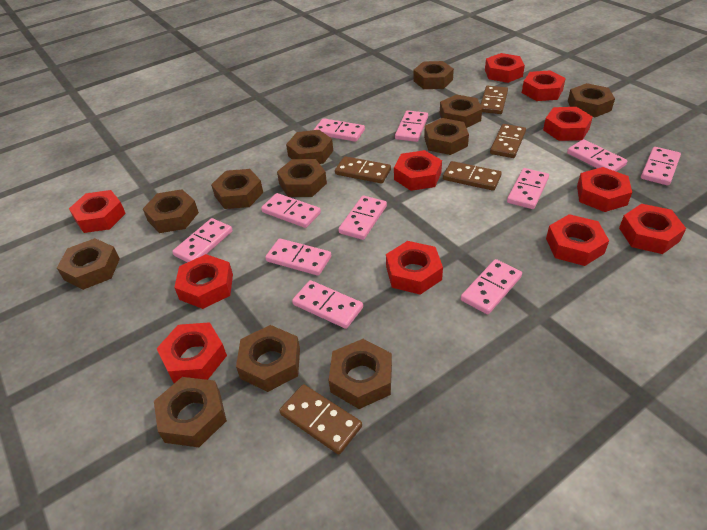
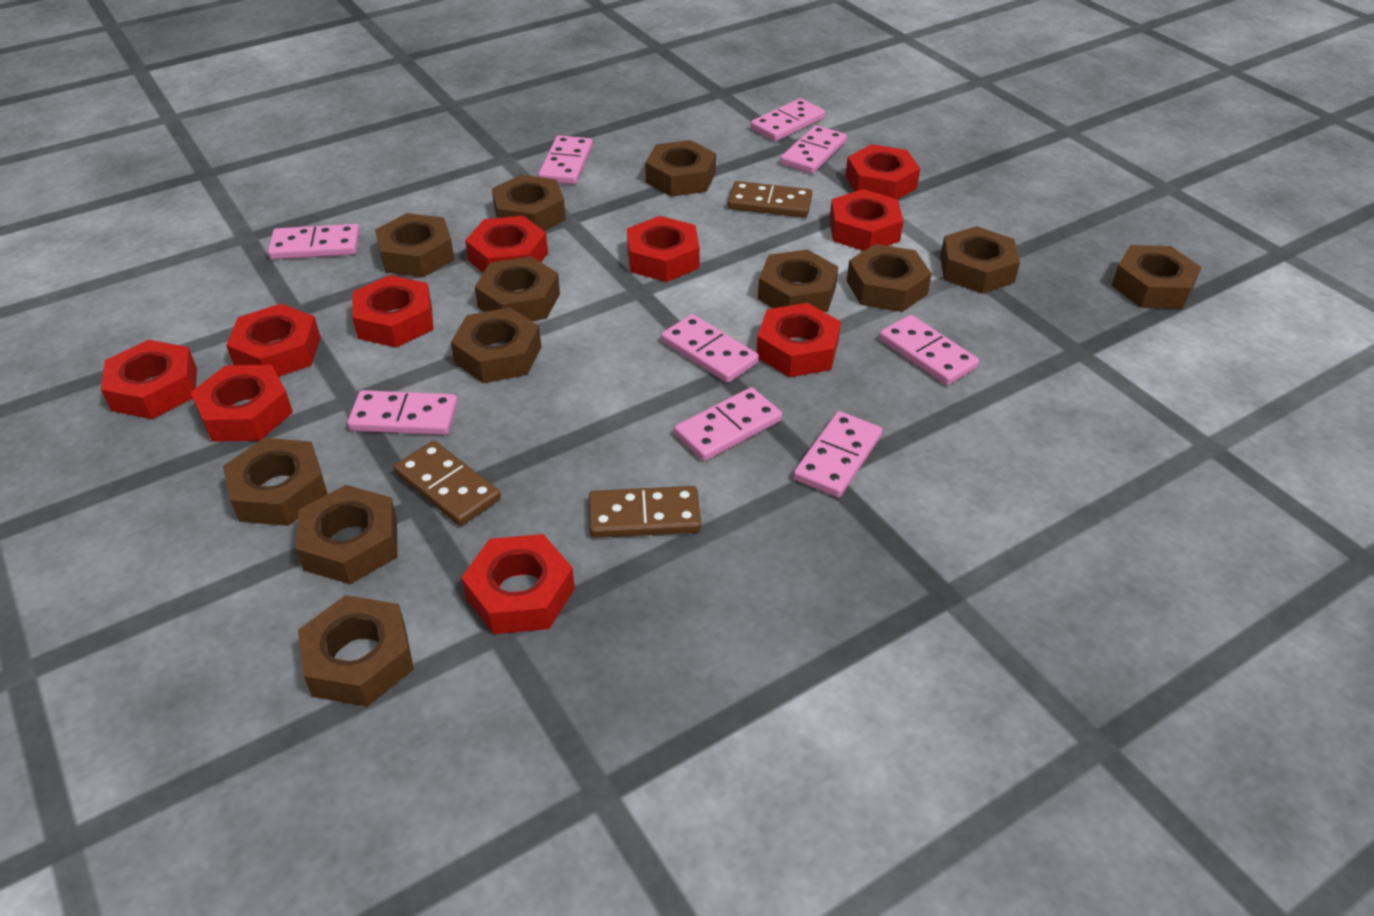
brown domino: [279,384,362,455] [335,156,391,184] [443,161,502,191] [480,86,508,114] [490,124,526,158] = 5 -> [394,441,501,526] [589,486,701,538] [728,181,812,218] = 3
pink domino: [172,218,233,262] [261,193,321,228] [265,238,331,276] [292,280,363,329] [314,118,365,142] [338,196,387,240] [395,110,428,142] [461,259,522,315] [507,168,549,209] [567,139,627,172] [641,147,681,185] = 11 -> [268,224,360,259] [347,390,458,435] [538,135,593,185] [661,314,759,383] [674,387,782,461] [751,98,825,141] [780,125,847,174] [793,411,882,497] [879,315,979,385] = 9
red nut: [69,190,126,233] [156,322,227,383] [174,254,233,309] [386,241,443,295] [394,150,442,191] [485,53,525,83] [522,70,566,101] [543,107,593,141] [546,214,609,266] [577,167,632,212] [619,204,686,254] = 11 -> [101,340,197,419] [190,365,293,442] [226,304,321,377] [352,275,434,348] [461,534,575,634] [465,216,548,273] [627,216,700,282] [756,303,841,377] [829,189,903,251] [845,144,920,199] = 10

